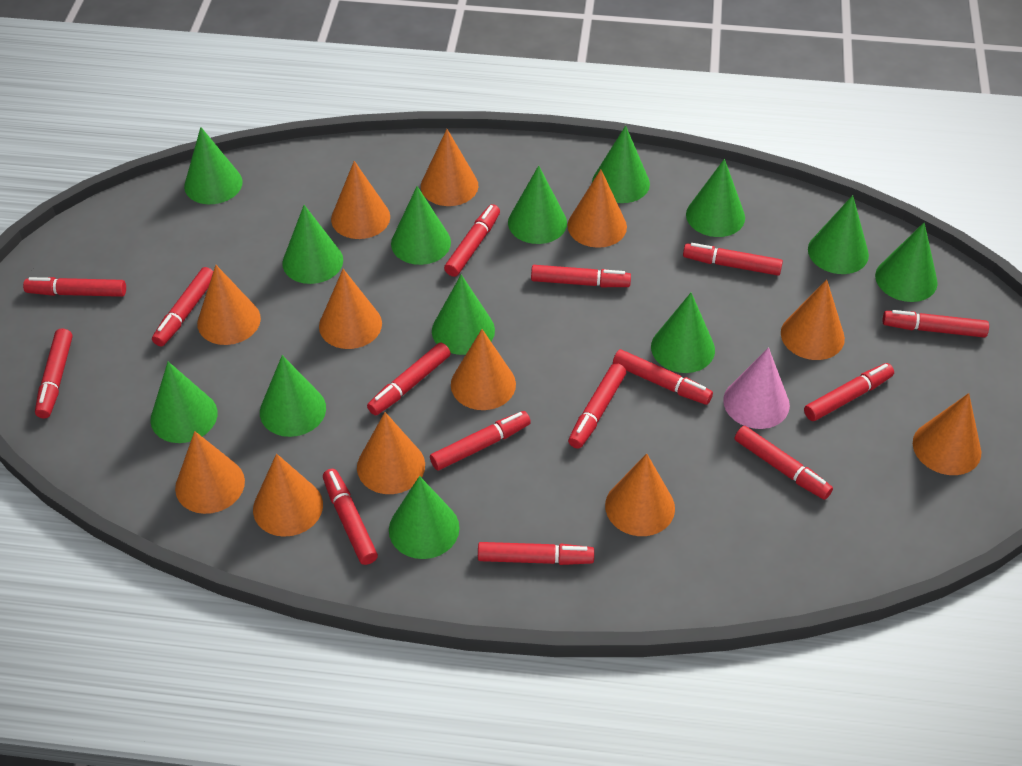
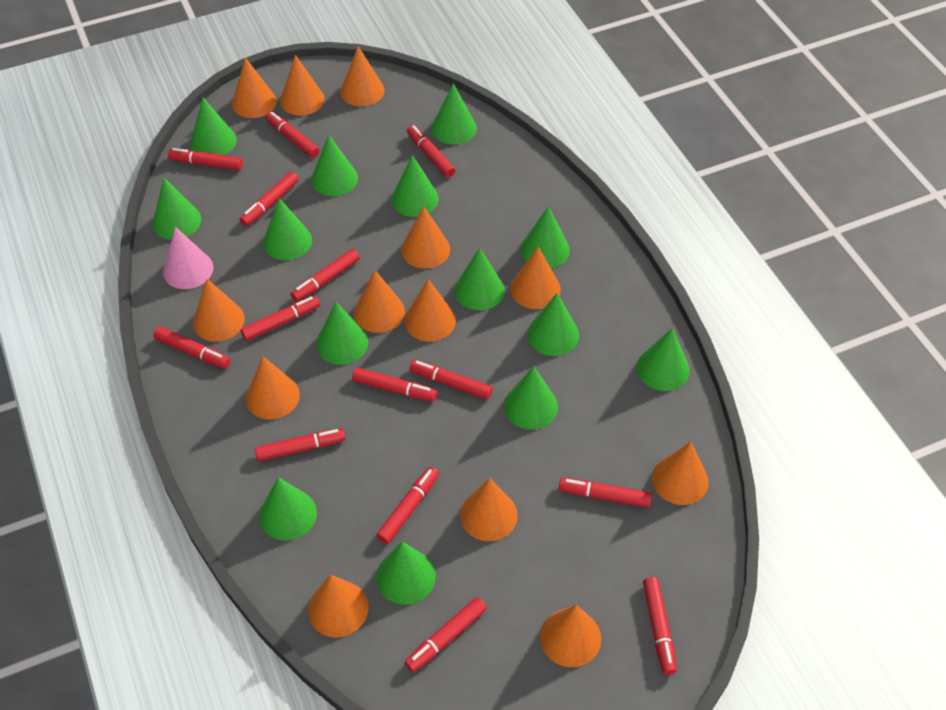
green cone: [150,362,218,443] [184,127,243,204] [260,355,326,437] [282,205,343,284] [389,476,460,559] [391,186,451,265] [432,274,495,355] [508,166,567,244] [592,126,650,203] [651,293,715,373] [686,159,745,237] [808,195,869,274] [875,223,938,302] = 13 -> [153,178,201,240] [191,97,237,155] [259,477,317,541] [263,198,312,260] [311,135,358,196] [316,302,368,365] [376,542,436,605] [391,155,439,217] [431,83,477,144] [454,248,505,310] [504,366,558,430] [521,206,570,268] [527,293,579,356] [636,328,690,391] = 14
orange cone: [175,431,245,514] [197,265,261,345] [253,454,323,537] [319,269,382,349] [331,161,390,239] [357,412,425,494] [421,129,478,206] [451,329,516,410] [567,169,627,248] [605,454,675,536] [781,280,845,360] [913,393,981,475] = 12 -> [193,279,245,342] [232,57,277,118] [246,356,300,419] [280,55,325,116] [308,575,369,638] [340,46,385,106] [354,270,405,333] [401,206,450,269] [404,279,456,342] [460,478,518,541] [510,247,561,309] [540,605,601,667] [652,442,709,505] = 13
red marker: [23,277,126,297] [35,329,72,419] [152,267,213,346] [323,469,378,565] [367,343,451,415] [430,411,531,471] [444,204,500,277] [478,542,594,565] [531,265,631,287] [568,363,626,449] [613,349,713,405] [683,243,783,276] [735,426,833,500] [804,363,894,421] [882,310,989,338] = 15 -> [153,327,230,369] [168,148,243,170] [240,172,299,226] [241,296,320,341] [255,428,346,461] [265,112,320,158] [291,249,360,302] [352,368,437,402] [376,467,439,544] [404,597,487,672] [407,125,456,178] [409,360,493,400] [559,478,652,508] [643,577,677,675] = 14

